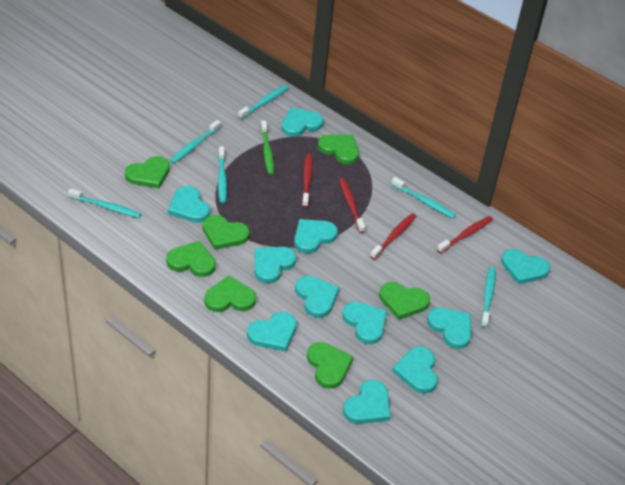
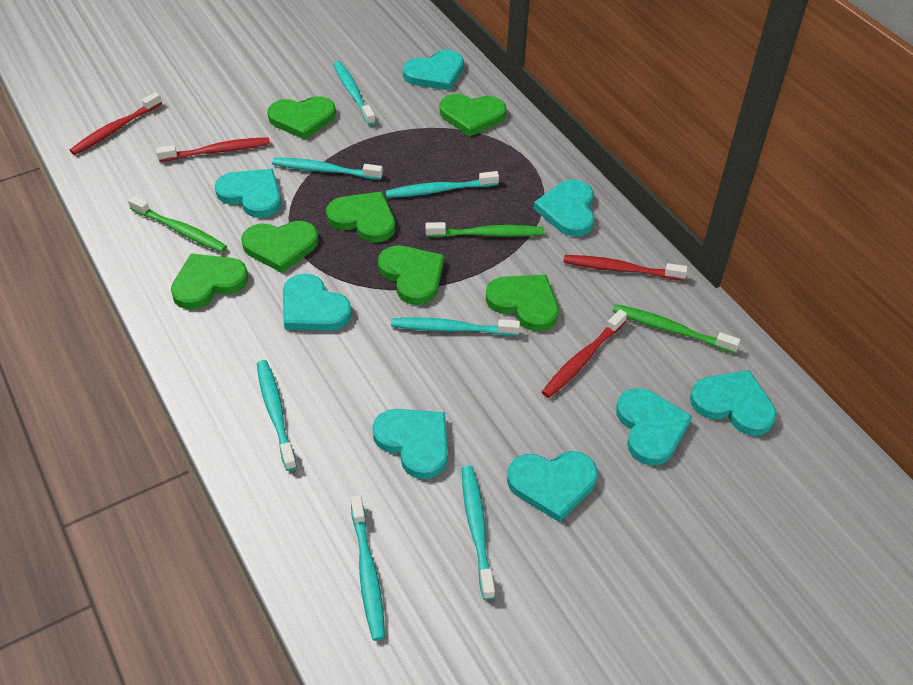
green toothbrush: [261,120,274,175] = 1 -> [128,196,227,252] [426,222,544,238] [613,304,740,353] = 3
turquoise heart: [168,186,210,223] [247,312,297,352] [255,247,296,283] [281,107,324,137] [294,219,338,253] [295,276,339,318] [342,302,387,344] [343,380,391,424] [392,346,438,394] [427,308,471,349] [501,249,550,284] = 11 -> [215,169,281,218] [283,274,352,331] [372,409,448,479] [403,50,464,91] [507,451,598,522] [534,179,594,237] [616,388,692,465] [690,370,777,436] = 8
turquoise toothbrush: [68,188,141,218] [170,120,221,164] [218,147,227,203] [238,85,289,119] [391,177,456,219] [481,267,496,328] = 6 -> [257,360,297,471] [272,158,383,180] [333,61,376,126] [351,495,385,641] [385,171,499,198] [391,317,520,336] [462,466,495,600] = 7

